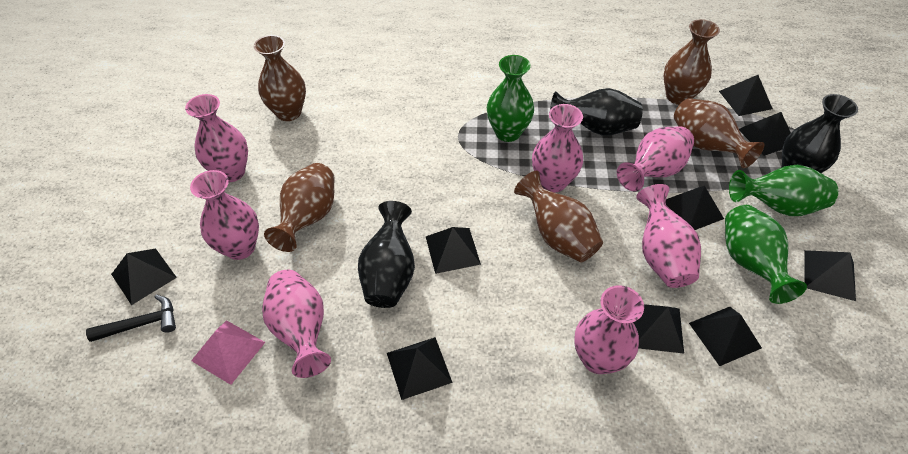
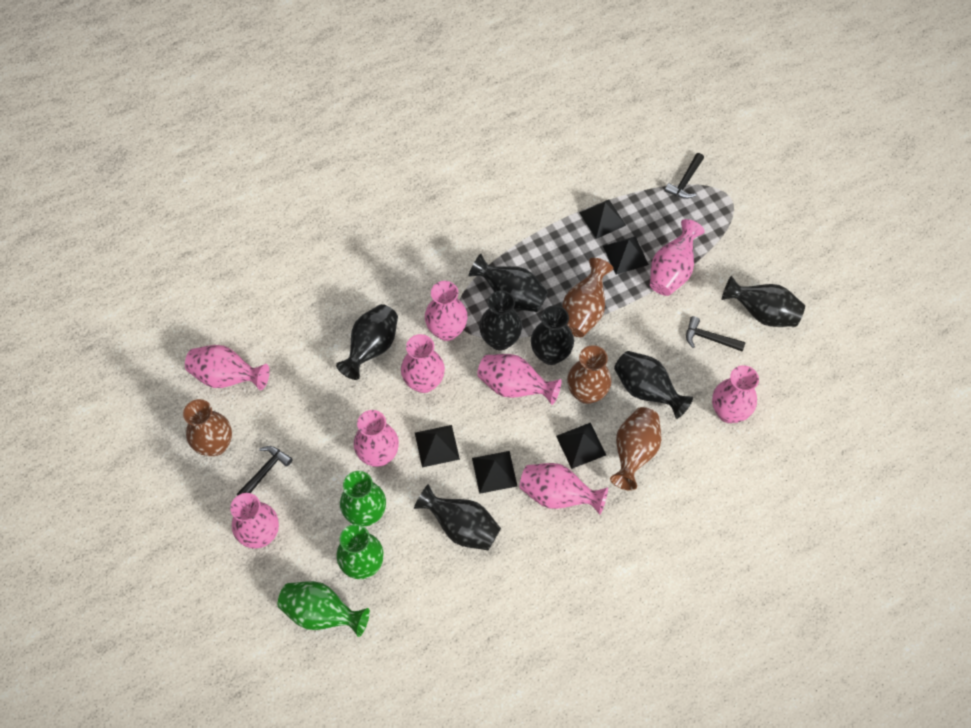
black hammer: [86,295,176,342] = 1 -> [237,446,293,496] [665,153,704,199] [686,316,746,351] = 3
black pyramid: [111,248,177,305] [387,337,453,400] [426,227,481,274] [633,304,684,354] [666,186,724,230] [689,307,762,366] [719,75,773,116] [739,112,791,156] [804,250,856,301] = 9 -> [415,425,460,467] [472,451,517,494] [556,422,606,469] [579,200,626,239] [603,236,649,275] = 5
black vase: [358,201,415,308] [550,88,643,135] [782,94,858,173] = 3 -> [336,304,398,380] [414,484,501,550] [469,254,548,312] [479,290,522,350] [531,305,574,365] [614,351,693,419] [721,276,805,327] = 7
brown vase: [254,35,306,121] [264,163,335,252] [514,171,603,263] [664,19,720,105] [674,98,764,168] = 5 -> [183,399,232,456] [562,258,613,337] [567,345,611,404] [610,407,661,491] = 4
pink pyramid: [191,320,265,385] = 1 -> none = 0
pink vase: [185,94,248,182] [190,170,259,260] [262,270,331,378] [532,104,583,193] [574,285,644,374] [617,126,694,191] [636,184,701,288] = 7 -> [185,345,270,390] [230,493,279,548] [353,410,399,467] [401,334,445,393] [425,281,468,341] [477,354,562,405] [520,463,608,515] [650,219,705,296] [712,365,759,423] = 9

